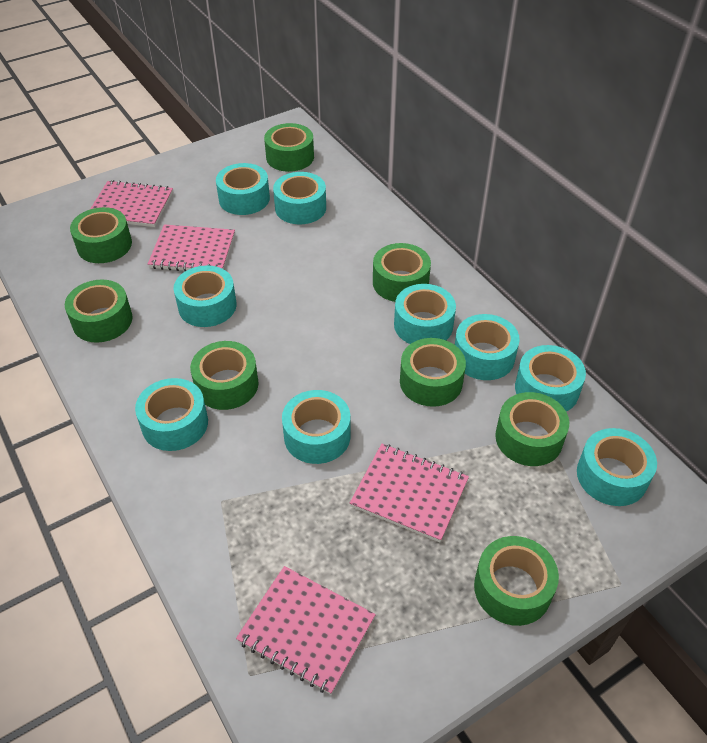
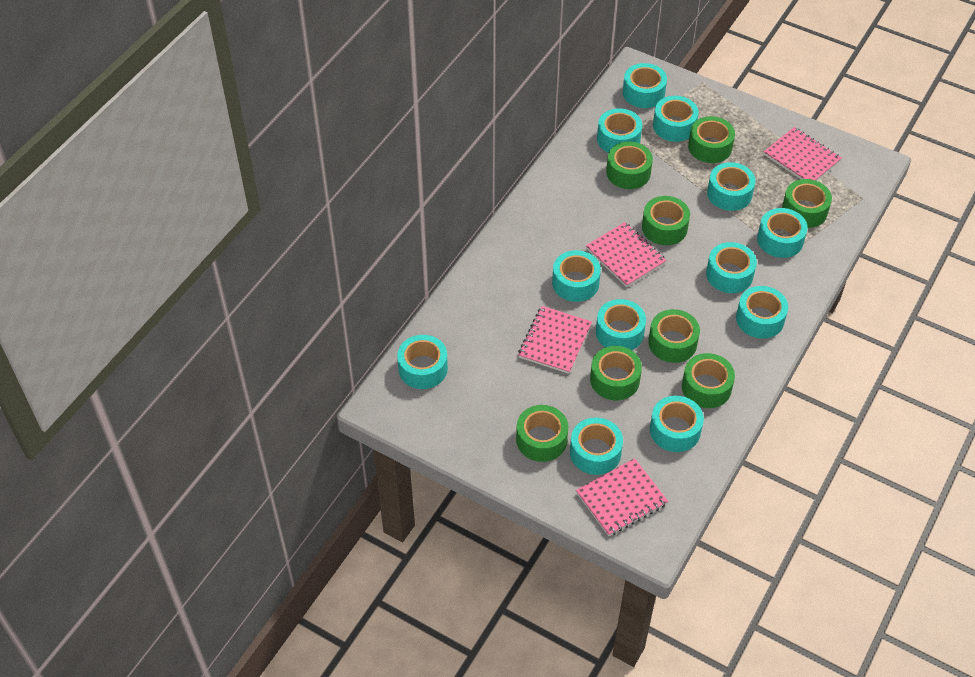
turquoise tape: [135,378,208,451] [174,266,236,327] [216,163,270,215] [273,172,326,224] [282,390,351,464] [394,284,456,344] [455,314,520,380] [515,345,586,411] [577,428,657,506] = 9 -> [397,335,448,389] [552,250,601,302] [570,417,623,475] [596,299,646,350] [597,108,642,153] [623,63,667,108] [650,396,704,452] [653,96,699,142] [706,242,757,293] [707,162,756,211] [736,286,788,339] [757,208,808,258] = 12

